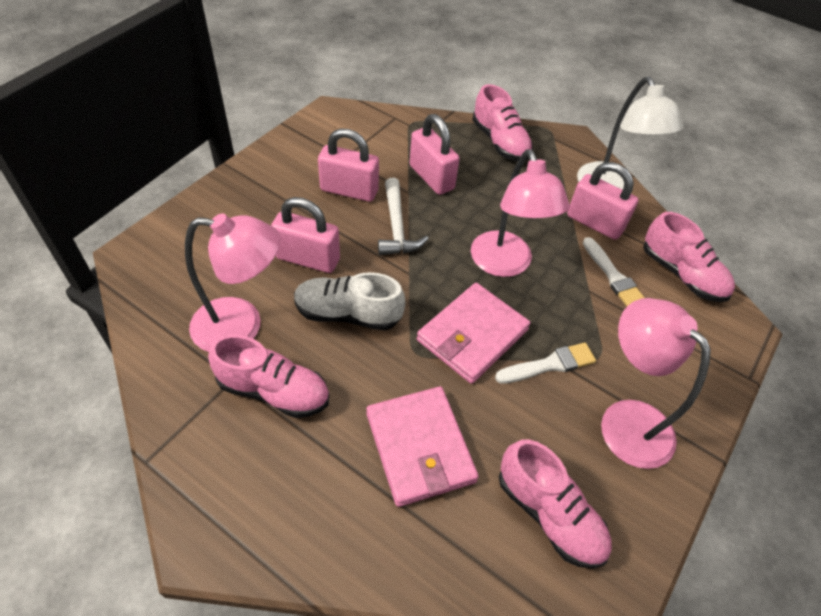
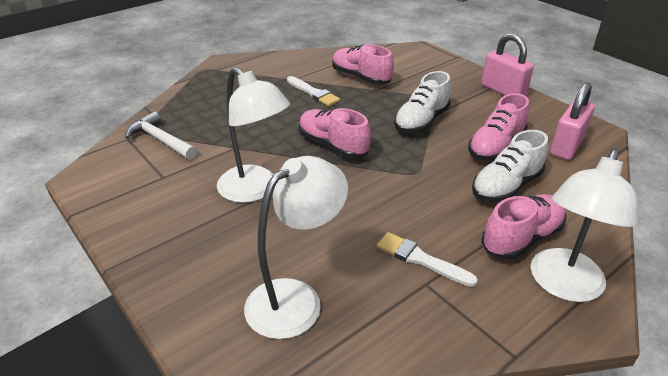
pink lamp: [185,214,281,352] [471,149,570,277] [601,298,711,469] = 3 -> none = 0
pink padlock: [271,197,340,273] [318,129,379,202] [410,114,460,195] [567,162,638,240] = 4 -> [481,33,534,96] [550,82,595,160] = 2
pink wallet: [366,386,479,507] [417,283,530,384] = 2 -> none = 0
white lamp: [577,77,683,190] = 1 -> [217,67,290,203] [244,156,348,339] [531,148,638,302] = 3
white shoe: [294,272,405,330] = 1 -> [394,71,451,133] [472,130,548,203] = 2

